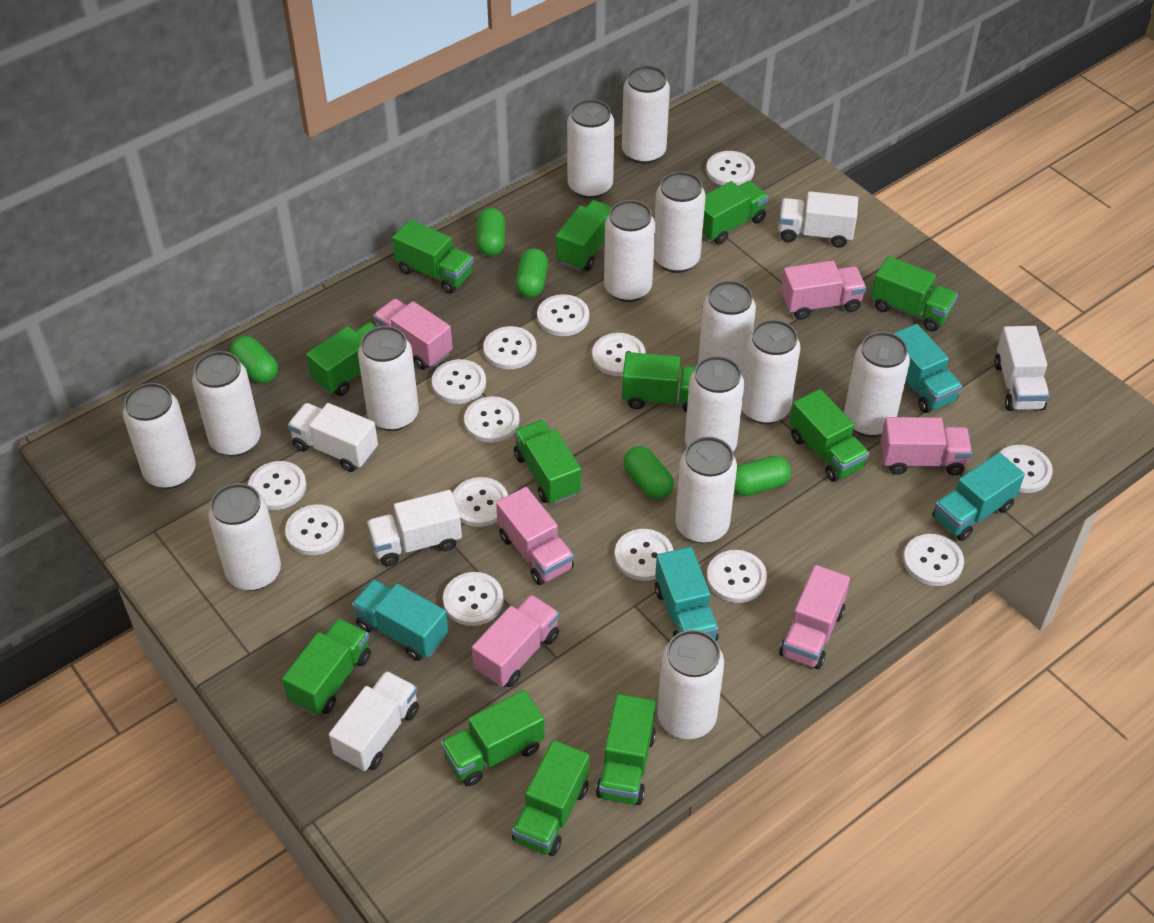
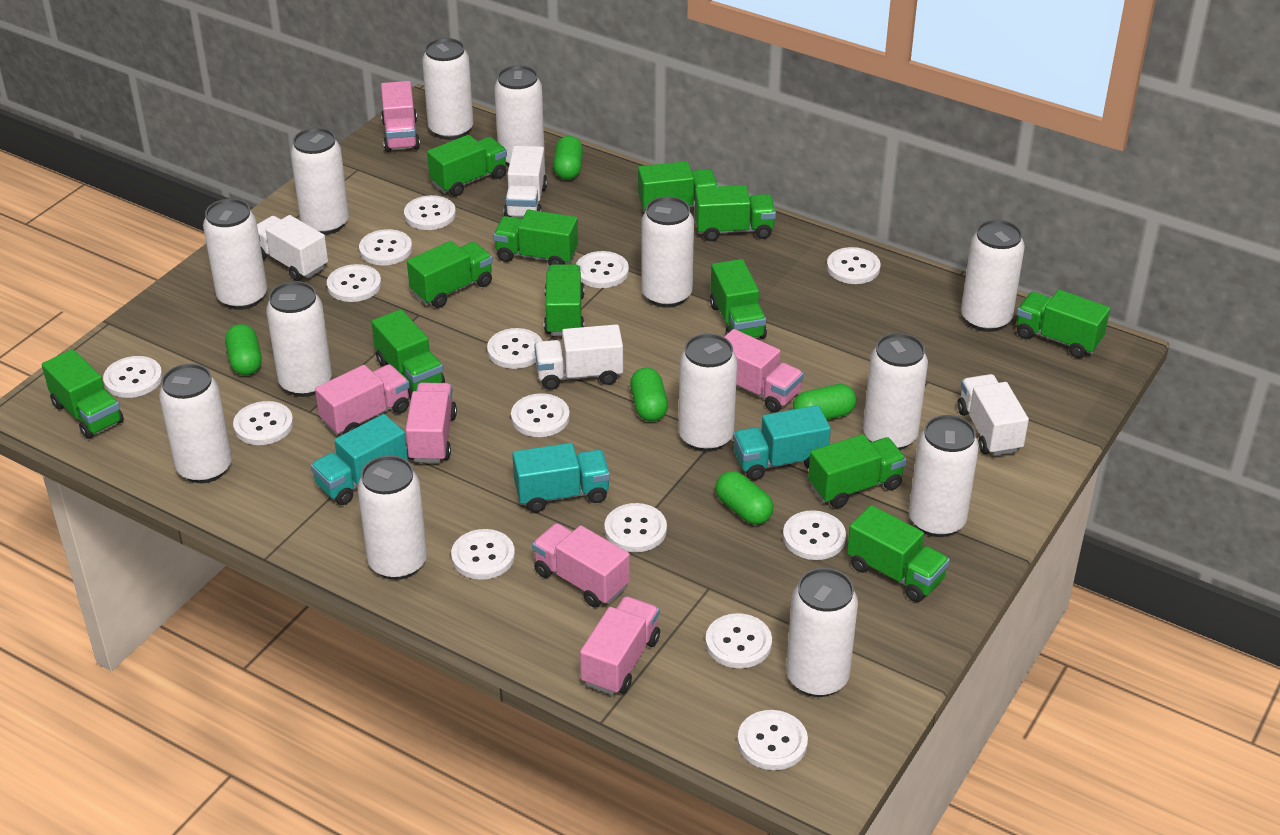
turquoise truck: [352,579,448,661] [655,547,719,641] [893,324,962,413] [932,452,1025,541] = 4 -> [311,414,408,505] [512,443,610,512] [733,405,831,480] = 3
white can: [123,383,196,489] [192,351,261,457] [208,483,281,591] [358,326,419,431] [567,99,615,199] [604,200,655,302] [622,66,670,164] [654,171,706,273] [657,630,724,739] [675,437,737,544] [685,356,744,451] [698,281,756,376] [742,320,801,424] [844,332,910,437] = 14 -> [159,364,232,483] [203,199,267,310] [266,281,332,397] [290,128,349,235] [357,456,427,580] [422,38,473,140] [494,65,545,166] [641,197,694,308] [678,334,737,452] [786,568,858,697] [863,333,928,450] [909,415,979,537] [961,220,1025,332] = 13
white truck: [288,403,378,472] [329,671,419,771] [367,490,462,566] [778,191,858,248] [994,326,1049,411] = 5 -> [257,215,328,281] [504,146,547,218] [534,324,623,390] [957,374,1029,456] = 4

